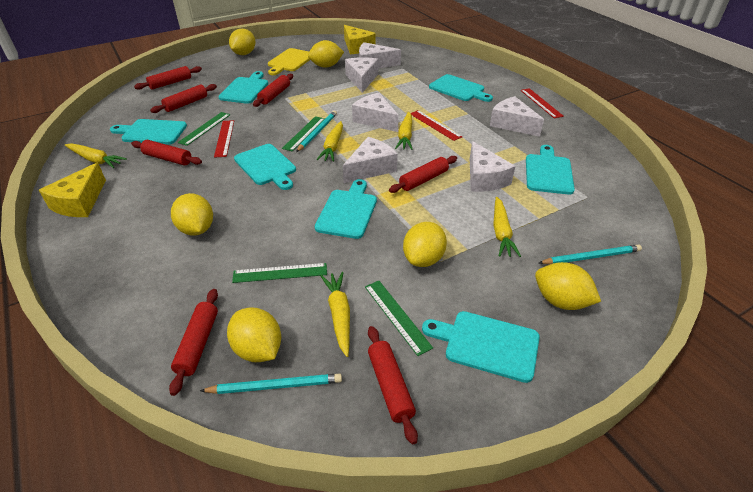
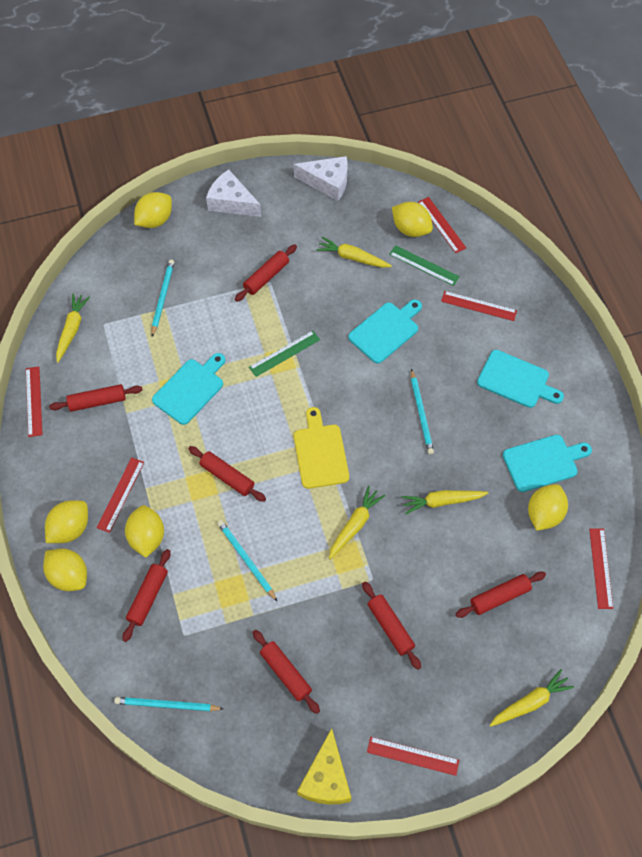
green ruler: [178,112,230,146] [232,263,327,283] [282,116,325,151] [365,281,433,356] = 4 -> [249,330,320,377] [389,245,460,286] = 2
red ruler: [214,120,234,158] [411,110,462,141] [520,88,564,118] = 3 -> [26,367,43,437] [96,457,144,533] [367,737,459,776] [418,197,466,253] [441,291,517,321] [589,528,613,609] = 6
turquoise cutting board: [110,119,187,145] [218,71,268,104] [234,144,296,190] [315,179,377,239] [422,311,540,383] [429,74,493,102] [526,145,575,195] = 7 -> [152,353,225,425] [348,300,422,364] [477,350,564,408] [503,435,592,492] = 4
turquoise pencil: [200,373,342,394] [296,111,337,152] [539,245,642,264] = 3 -> [114,697,224,711] [152,259,174,337] [217,520,278,602] [411,369,434,455] = 4
white cheese: [343,137,398,183] [345,57,378,93] [352,93,399,132] [359,42,401,68] [470,141,515,192] [490,96,544,137] = 6 -> [206,170,261,217] [294,156,348,201] = 2
yellow cheese: [39,163,106,217] [344,25,376,55] = 2 -> [297,728,351,805] = 1

